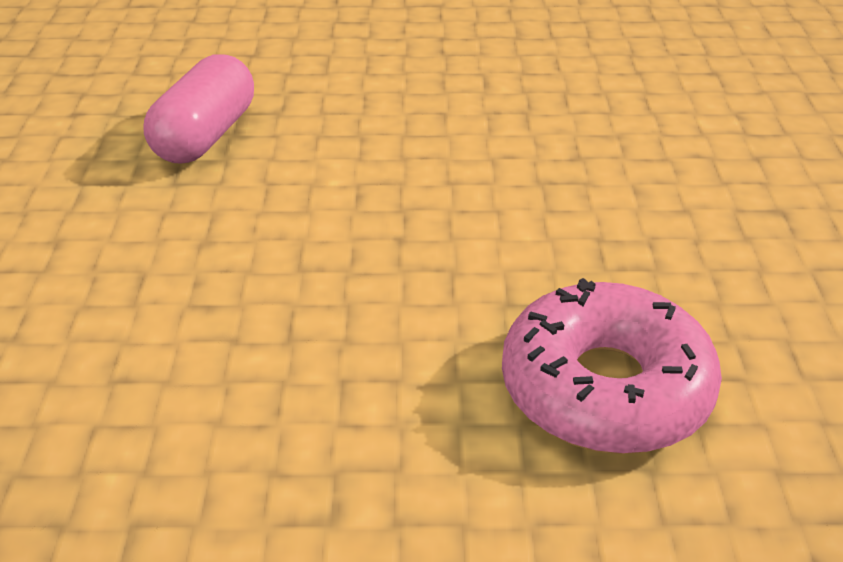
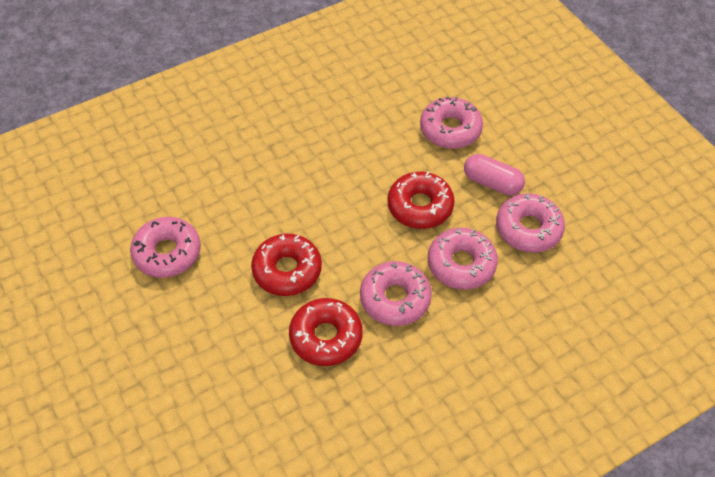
pink donut: [502,278,722,454] = 1 -> [130,217,201,278] [360,261,432,326] [420,97,483,149] [428,228,498,290] [496,193,565,253] = 5
red donut: none = 0 -> [251,234,322,296] [289,298,363,366] [387,172,455,229] = 3

